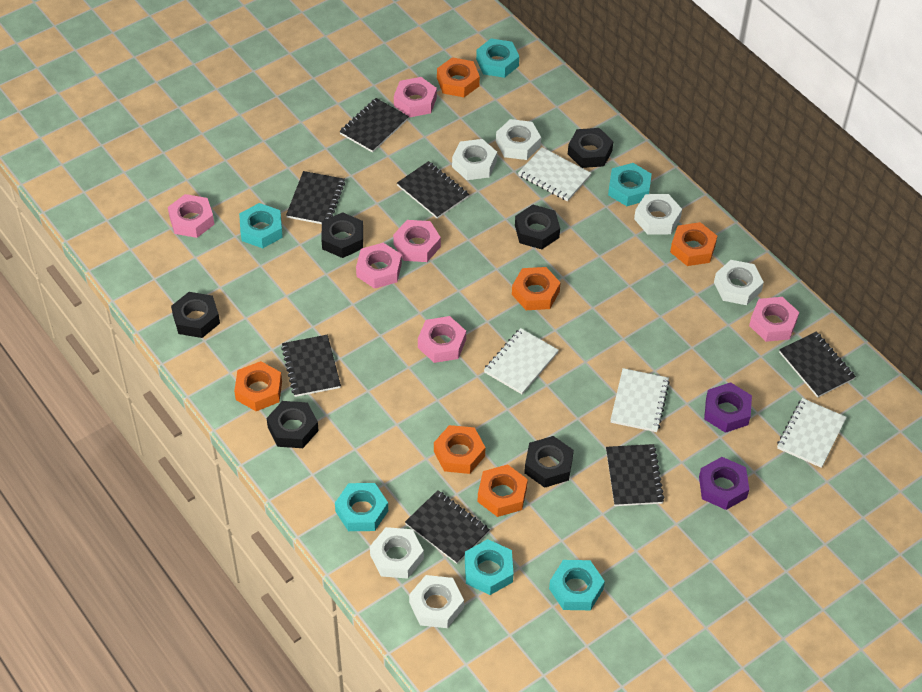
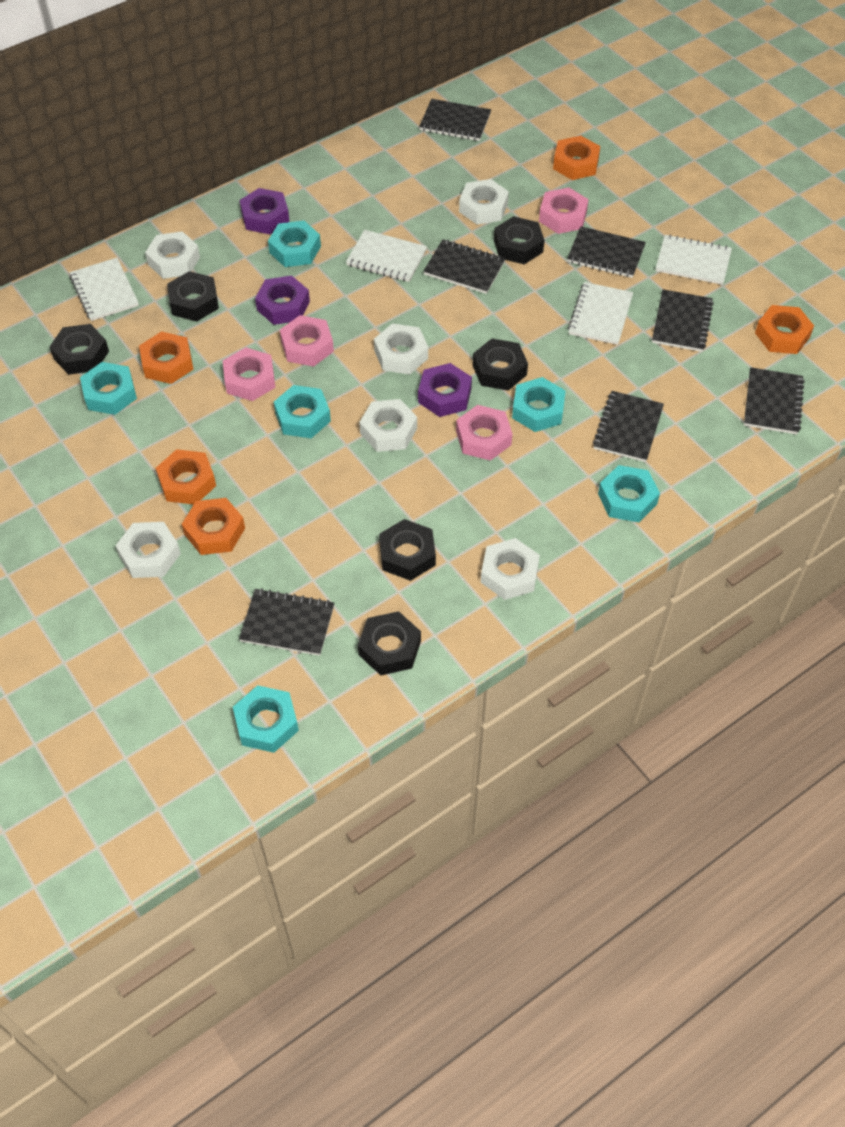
orange nut: [234,361,282,411] [434,425,486,474] [437,57,480,97] [477,464,528,517] [512,267,561,310] [670,222,717,266] = 6 -> [139,331,194,384] [156,449,216,505] [182,498,245,555] [553,136,600,180] [755,305,814,354] = 5
pink nut: [168,194,214,238] [356,243,402,289] [393,220,441,262] [394,77,437,118] [418,316,466,363] [749,297,799,342] = 6 -> [223,347,275,401] [280,315,334,367] [456,405,512,461] [539,187,589,234] = 4
purple nut: [699,457,749,510] [704,382,752,433] = 2 -> [240,188,289,234] [255,275,310,325] [418,363,472,417] = 3

